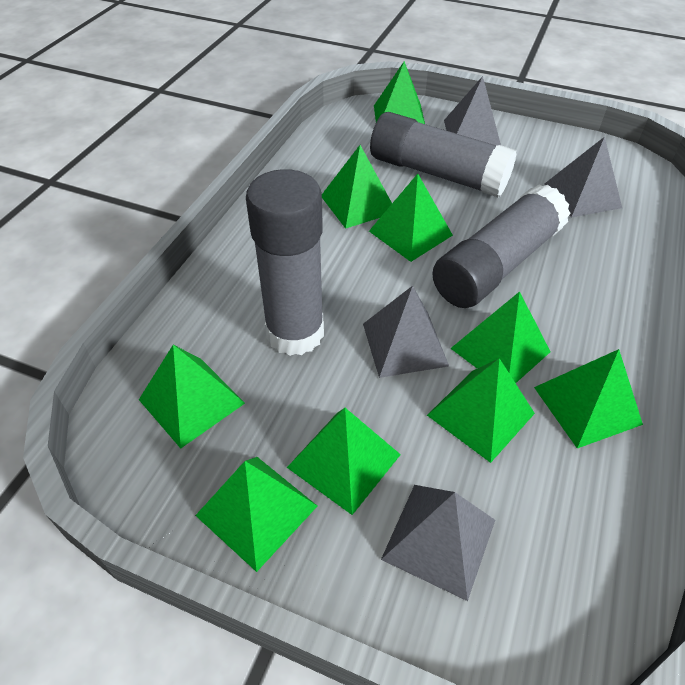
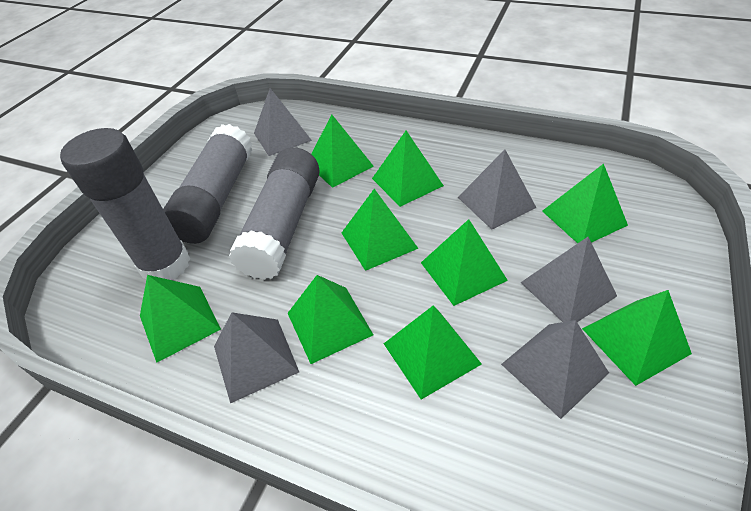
grey pyramid: [363,286,449,378] [381,485,495,601] [444,76,501,145] [544,137,622,218] = 4 -> [214,312,299,403] [254,88,312,156] [458,150,537,230] [501,320,609,419] [520,237,617,322] = 5

